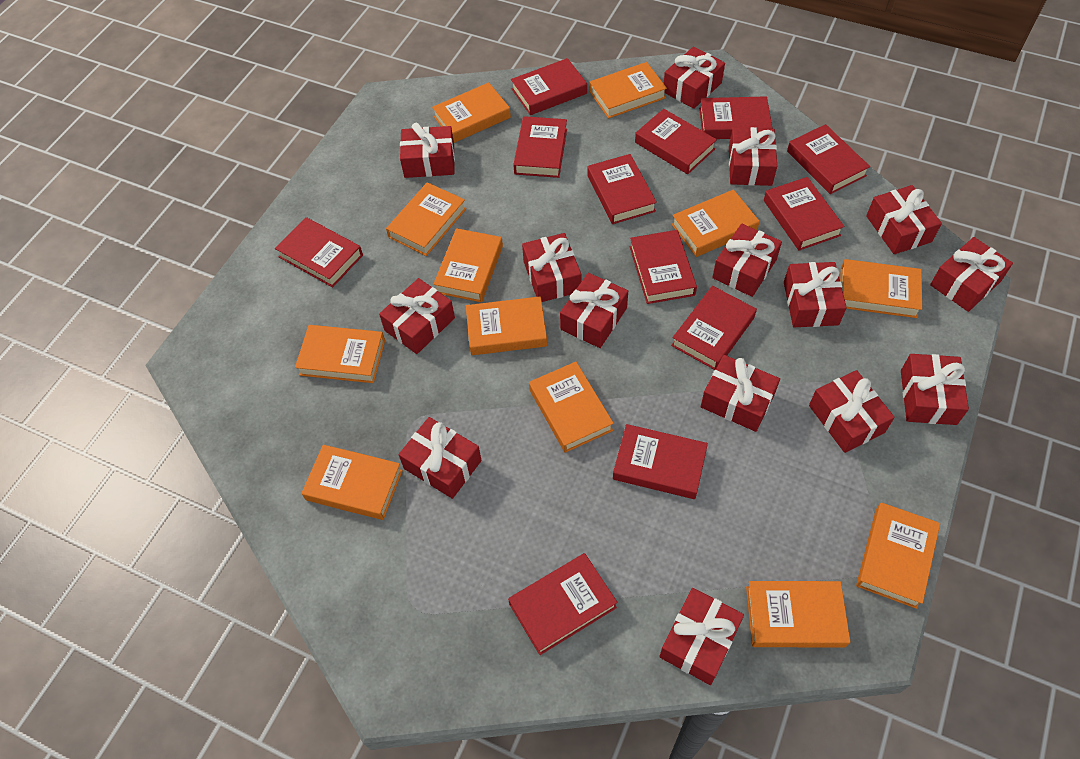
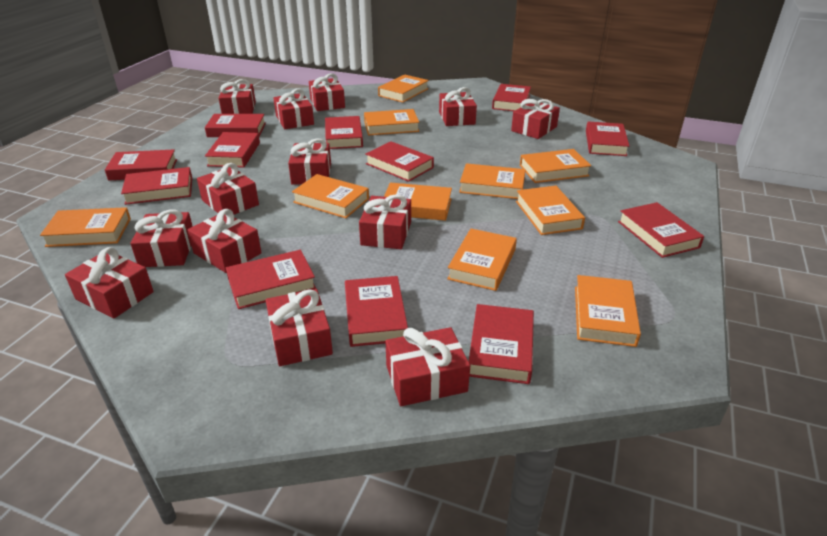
orange book: [295,325,385,383] [302,445,403,520] [386,182,466,256] [432,82,511,143] [433,228,503,302] [466,296,547,355] [529,362,614,453] [589,62,667,119] [672,189,760,257] [746,581,850,648] [840,259,922,318] [856,502,940,609] = 12 -> [40,207,131,247] [292,174,369,218] [364,109,419,136] [378,74,429,102] [384,183,452,221] [447,229,517,291] [459,163,526,199] [516,186,585,235] [520,149,591,183] [575,275,641,347] = 10
red gift: [379,278,455,354] [399,417,482,499] [400,123,455,178] [522,233,581,302] [560,273,628,348] [659,588,744,685] [664,47,725,109] [701,355,780,432] [712,224,782,297] [729,127,777,186] [784,262,847,327] [809,370,895,453] [866,185,942,254] [901,354,969,425] [930,237,1013,312] = 15 -> [65,247,154,318] [130,210,193,267] [187,209,262,273] [197,163,259,214] [219,79,256,114] [266,289,333,366] [273,89,314,129] [288,138,331,185] [309,73,345,111] [359,194,411,249] [385,327,470,406] [439,87,477,126] [511,99,560,139] = 13

